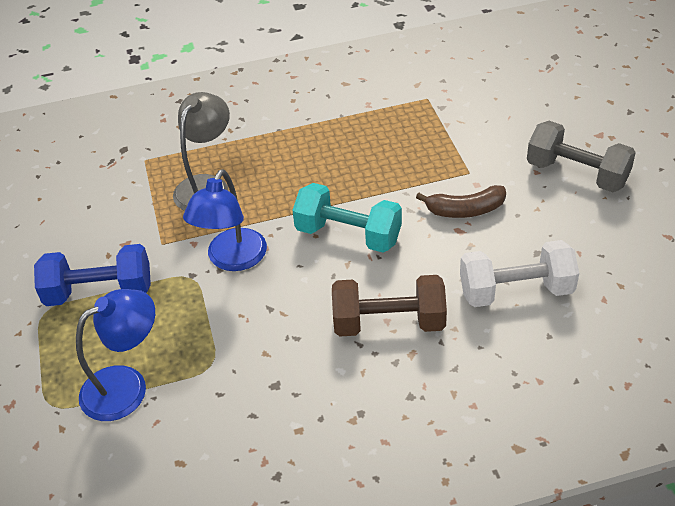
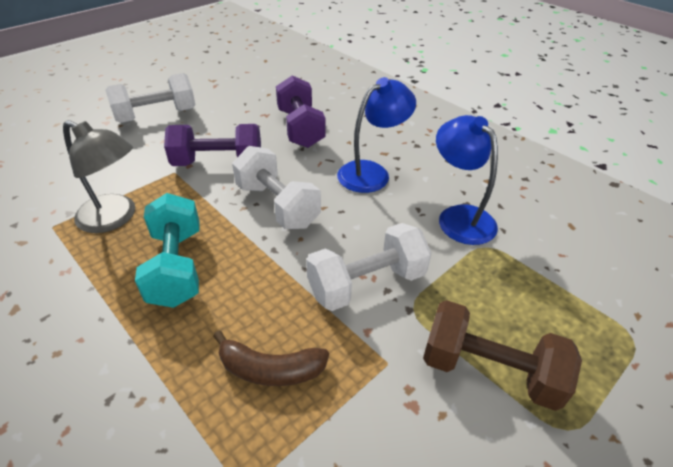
blue dumbbell: [34,244,151,306] = 1 -> none = 0
grey dumbbell: [527,121,636,192] = 1 -> none = 0
purple dumbbell: none = 0 -> [164,124,261,166] [276,75,326,148] = 2
white dumbbell: [460,240,579,307] = 1 -> [105,73,196,123] [232,146,321,229] [306,223,432,311] = 3

